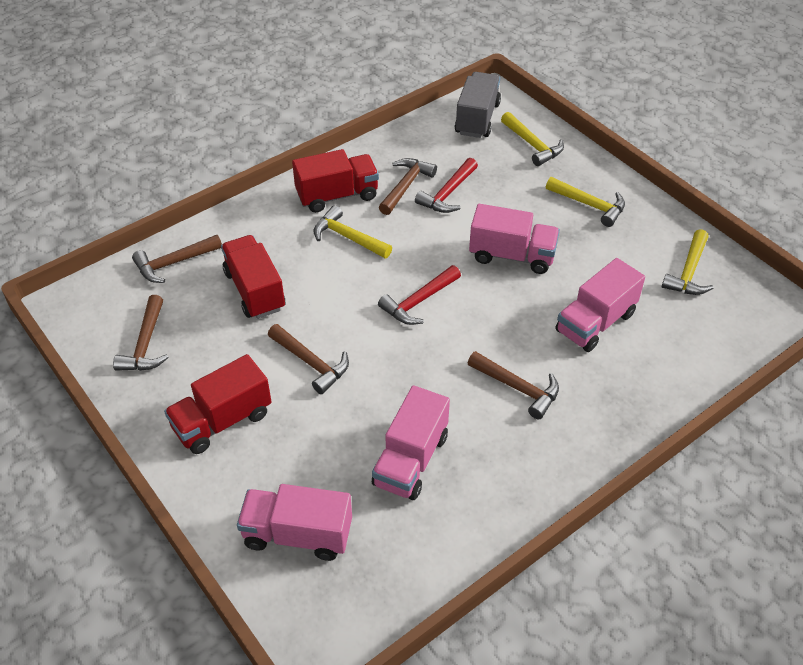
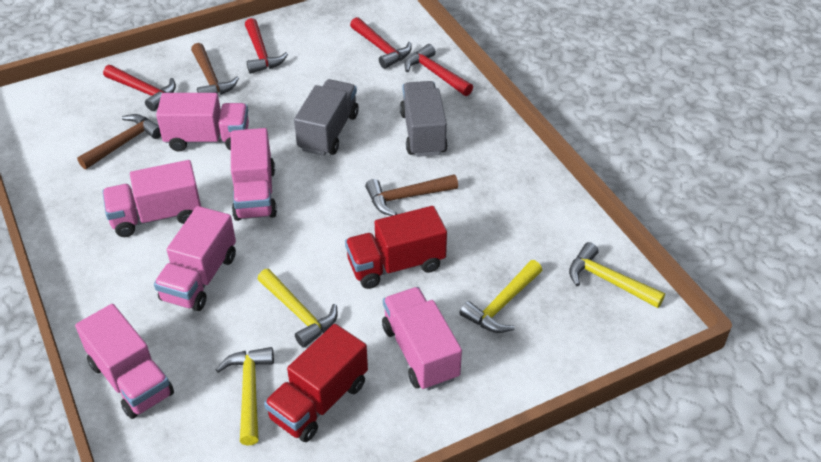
brown hammer: [113,295,169,371] [132,235,222,283] [268,324,349,394] [379,158,437,215] [468,351,559,419] = 5 -> [77,114,161,169] [191,43,239,95] [365,174,458,216] = 3
grey truck: [455,72,501,138] = 1 -> [294,79,359,156] [400,81,448,157] = 2
pink truck: [237,484,352,561] [372,385,450,500] [469,204,560,274] [556,258,645,352] = 4 -> [75,304,174,419] [102,160,201,237] [154,206,236,311] [156,93,249,152] [231,128,277,221] [382,287,462,391] = 6
red hammer: [378,265,461,325] [415,158,478,213] = 2 -> [103,65,176,111] [245,18,288,74] [350,17,412,69] [404,44,473,96] = 4
red truck: [164,354,272,454] [221,235,285,319] [292,149,379,213] = 3 -> [264,324,368,442] [345,206,447,289] = 2

